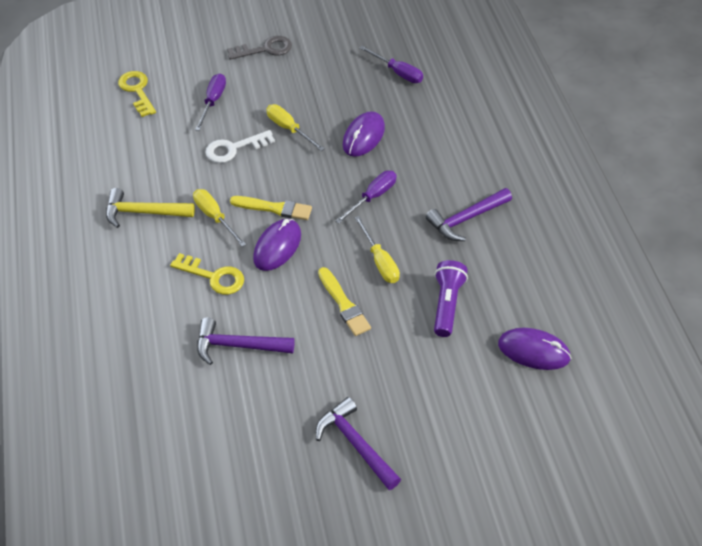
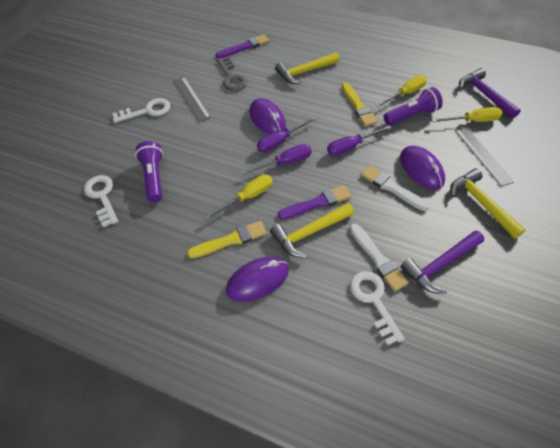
grey ruler: none = 0 -> [173,77,211,122] [455,127,514,187] = 2
purple brush: none = 0 -> [215,34,269,58] [278,185,351,219] = 2
purple flashlight: [434,260,468,337] = 1 -> [135,141,163,203] [384,87,443,126] = 2
purple hammer: [197,317,295,365] [316,397,401,490] [426,188,512,241] = 3 -> [400,230,484,294] [459,68,521,119] = 2
white brush: none = 0 -> [350,223,409,291] [361,165,430,211] = 2
white key: [205,130,275,163] = 1 -> [84,175,118,227] [112,98,170,123] [350,271,405,346] = 3
yellow hammer: [106,188,195,228] = 1 -> [270,203,354,258] [275,52,340,84] [450,168,526,239] = 3
yellow key: [118,71,156,117] [170,253,244,295] = 2 -> none = 0

